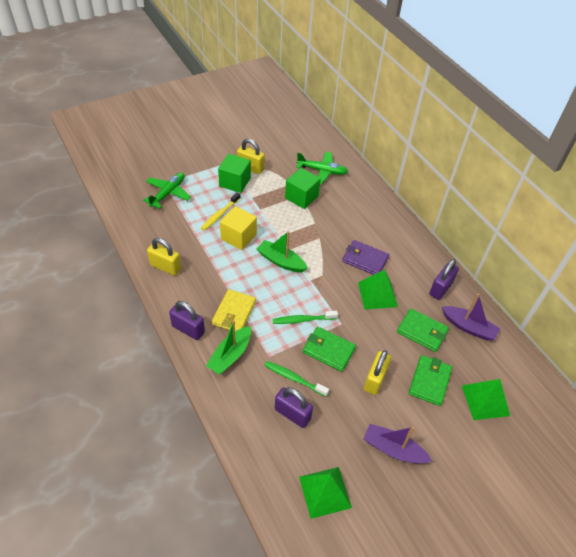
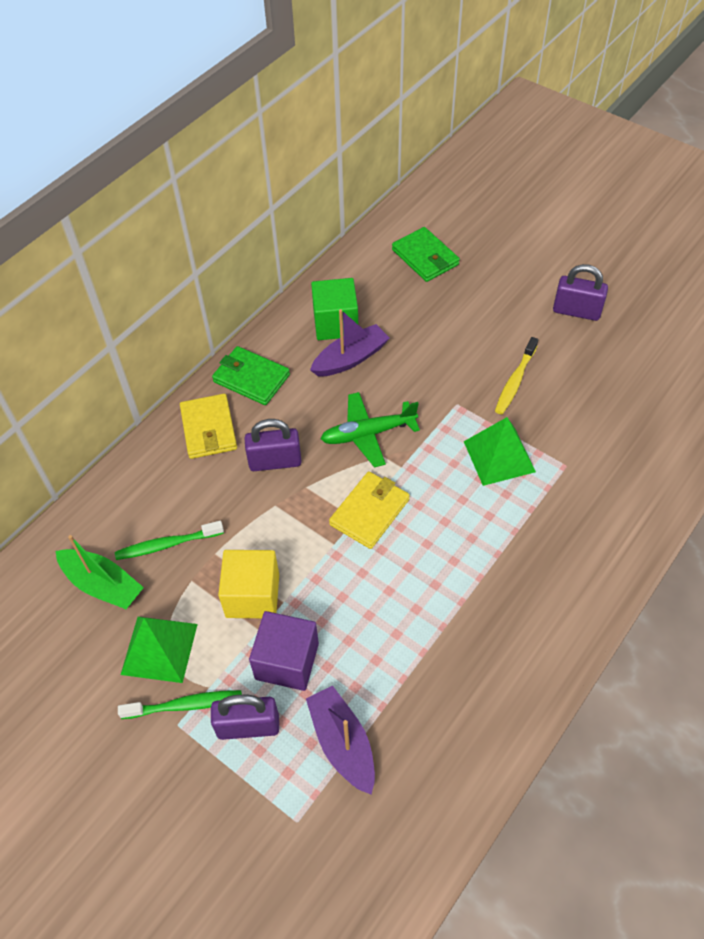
green boat: [206,320,251,375] [257,231,308,272] = 2 -> [56,535,144,609] = 1
green cube: [218,154,251,193] [285,168,321,209] = 2 -> [311,278,358,340] = 1
green plane: [143,173,191,209] [296,151,348,184] = 2 -> [321,392,420,467] = 1
green pyramid: [299,467,352,519] [358,270,398,310] [462,379,510,420] = 3 -> [121,617,198,683] [464,417,536,486] = 2
green wallet: [303,327,356,372] [397,308,449,352] [409,355,452,406] = 3 -> [212,346,290,405] [392,227,460,282] = 2
purple cube: none = 0 -> [249,611,319,691] = 1
purple wallet: [342,240,389,275] = 1 -> none = 0
yellow padlock: [147,238,181,276] [237,139,265,174] [364,350,391,395] = 3 -> none = 0
yellow wallet: [212,289,256,331] = 1 -> [180,394,237,459] [329,471,410,549] = 2

